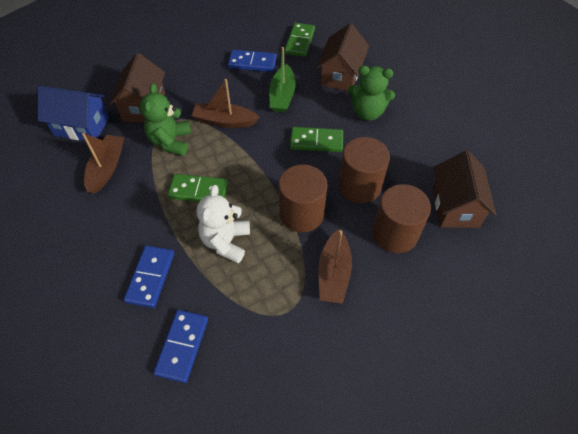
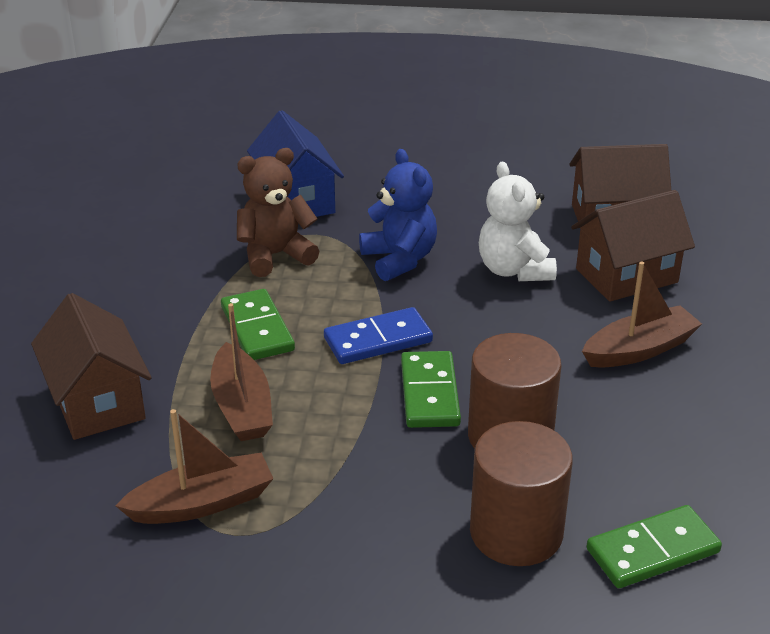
blue domino: [124,245,174,308] [153,310,208,383] [228,50,277,72] = 3 -> [324,307,433,364] = 1
blue teddy bear: none = 0 -> [359,149,437,281] = 1
brown cylinder: [279,165,328,233] [339,137,390,204] [373,184,431,253] = 3 -> [468,333,561,449] [470,421,573,566] = 2
brown teddy bear: none = 0 -> [237,148,319,277] = 1
green boat: [269,47,296,113] = 1 -> none = 0
green teddy bear: [140,83,191,156] [348,66,395,121] = 2 -> none = 0

